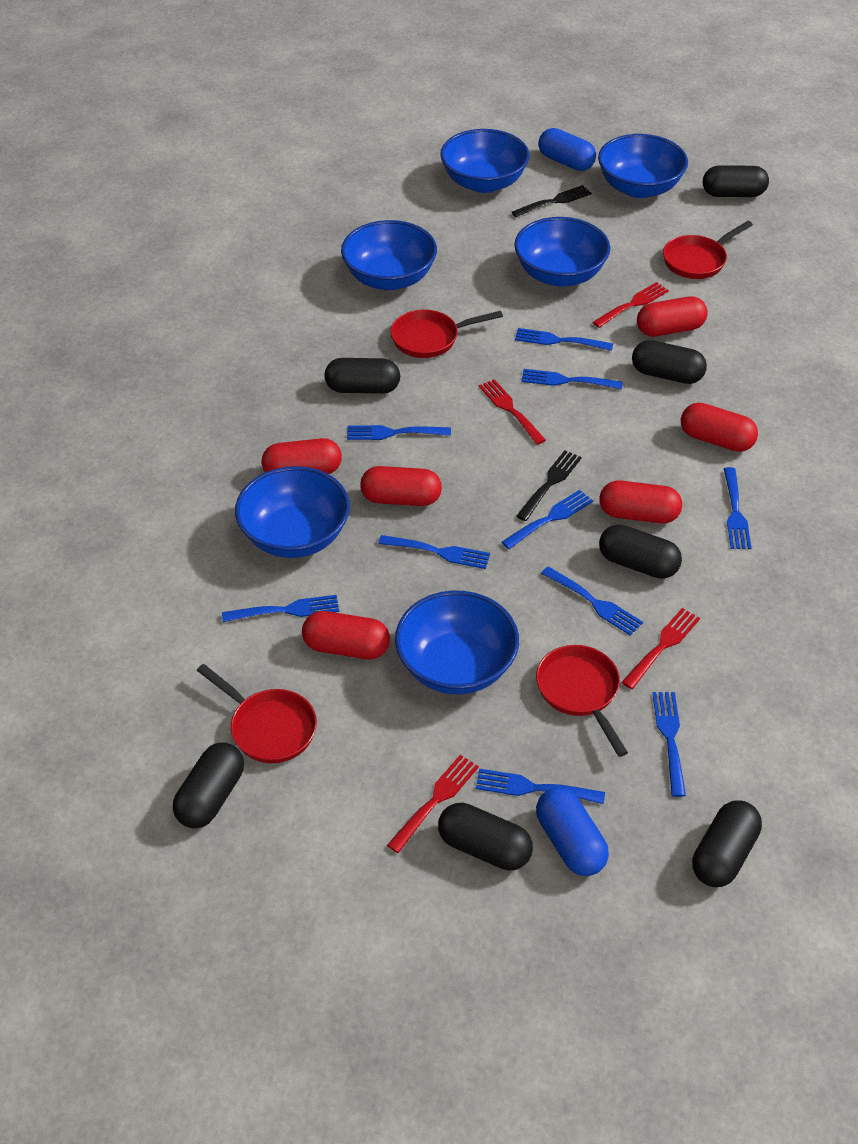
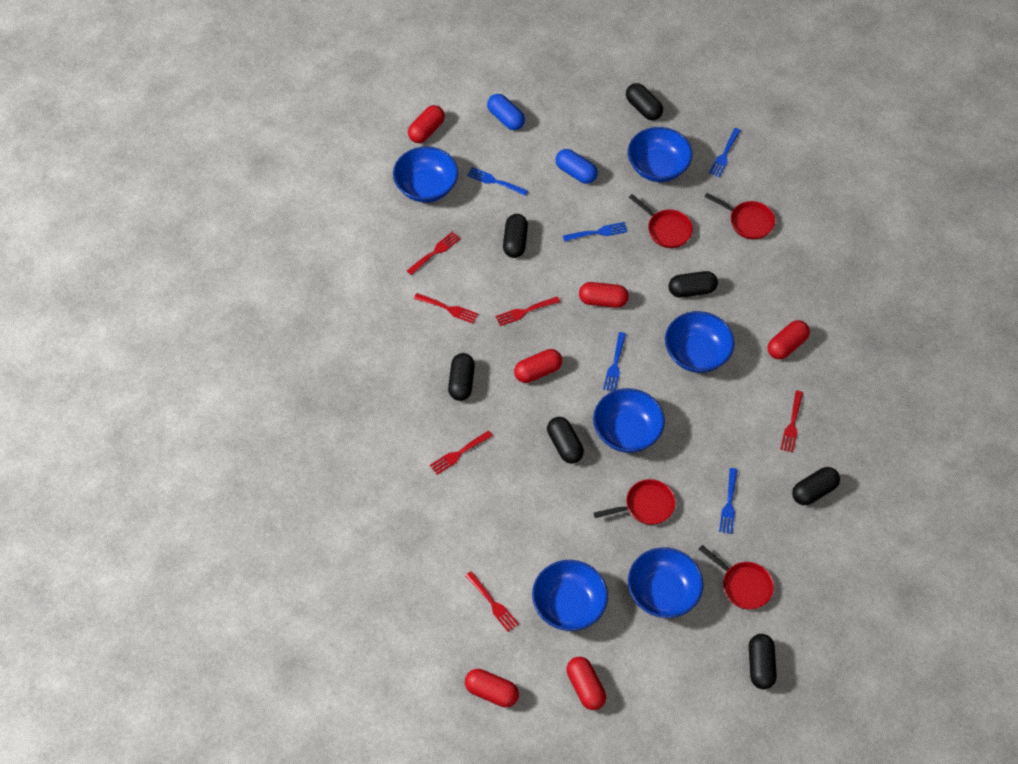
black fork: [512,185,592,217] [516,450,582,521] = 2 -> none = 0
blue fork: [222,595,339,622] [347,425,451,440] [378,535,490,569] [476,769,605,804] [502,490,593,549] [515,328,613,351] [521,369,623,390] [541,566,643,636] [652,692,686,797] [724,467,751,549] = 10 -> [467,167,528,196] [563,222,628,242] [603,332,626,391] [709,128,741,177] [719,468,738,534] = 5
red fork: [387,755,479,853] [479,379,546,445] [593,282,669,328] [622,608,700,689] = 4 -> [407,231,461,275] [414,293,478,323] [430,431,493,475] [465,571,519,632] [495,296,560,326] [780,390,803,453] = 6

